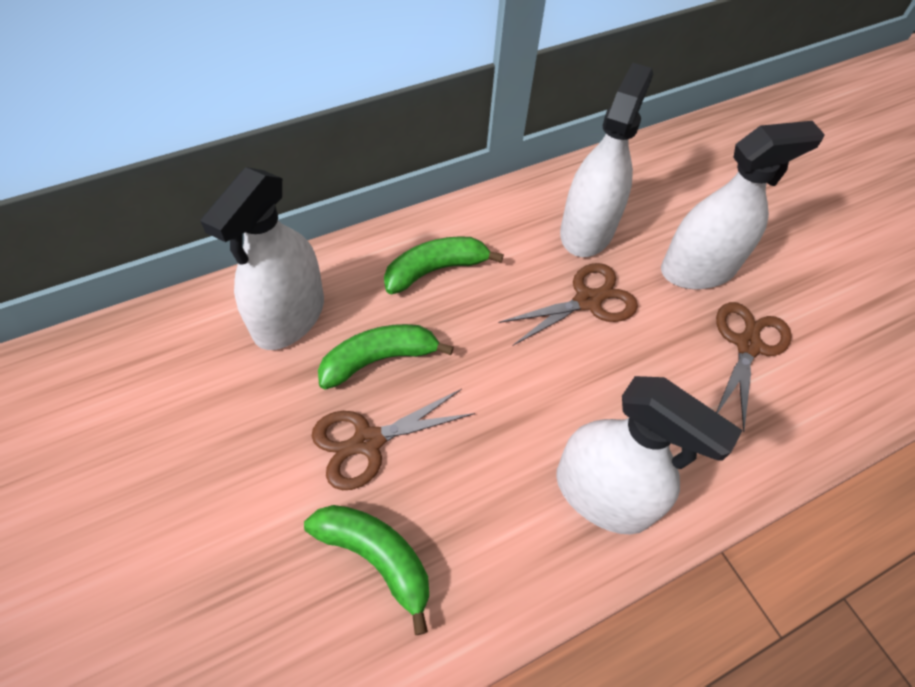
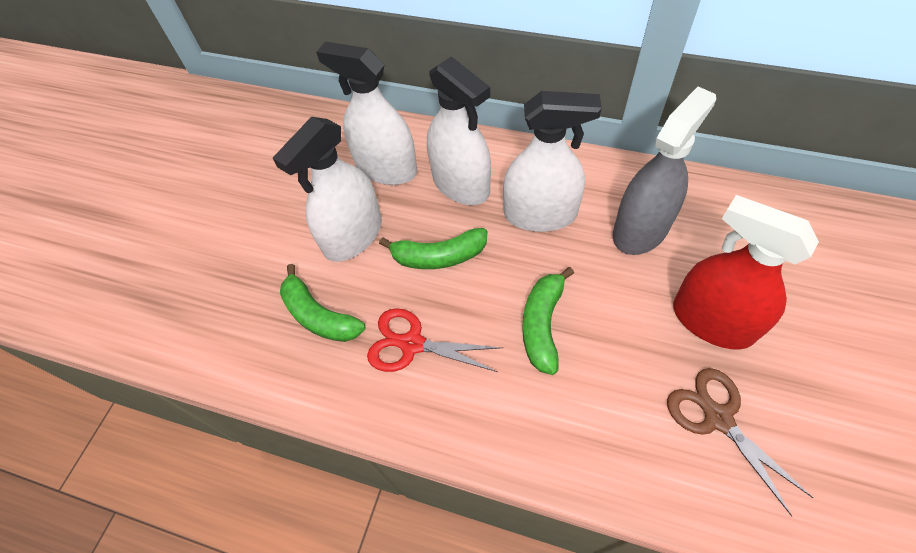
brown scissors: [312,389,475,490] [499,263,638,345] [716,302,792,432] = 3 -> [667,368,813,516] = 1
grey spray bottle: none = 0 -> [613,86,716,255] = 1
red scissors: none = 0 -> [367,308,503,372] = 1
red spray bottle: none = 0 -> [673,195,819,350] = 1

